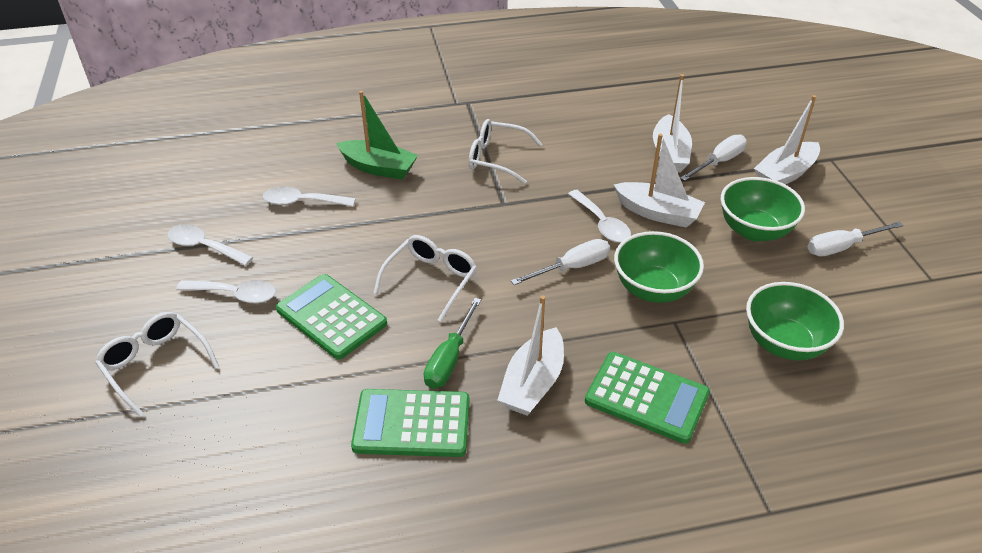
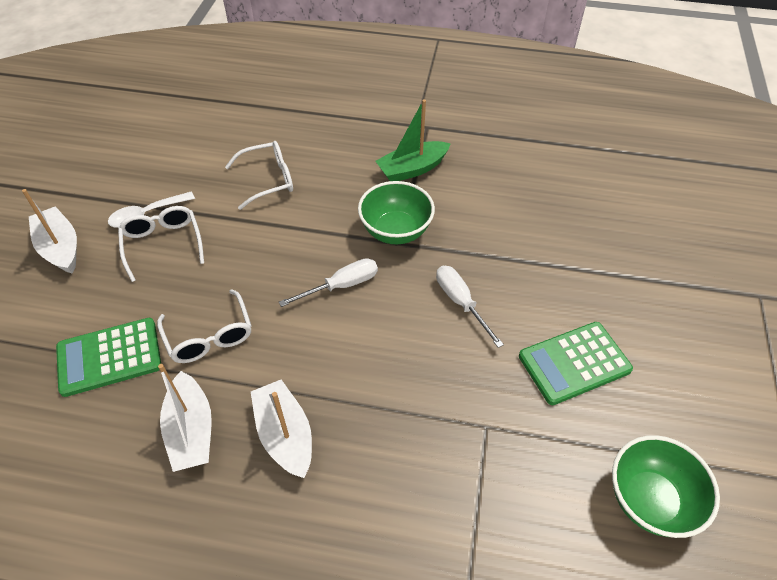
green bowl: [614,231,704,303] [721,177,805,242] [746,282,844,360] = 3 -> [358,181,435,244] [612,435,720,538] = 2
green calculator: [276,274,387,359] [351,389,470,457] [585,352,710,444] = 3 -> [56,318,161,397] [519,322,633,405] = 2
green screwdriver: [424,298,481,389] = 1 -> none = 0
white boat: [498,295,564,416] [614,134,705,228] [653,74,692,173] [754,95,820,185] = 4 -> [22,189,77,274] [158,364,212,472] [251,379,312,478] = 3
white screwdriver: [511,239,610,285] [680,135,747,181] [808,222,903,256] = 3 -> [279,258,378,307] [436,266,504,348] = 2
white spoon: [167,224,253,266] [176,280,276,303] [263,186,355,207] [568,190,631,243] = 4 -> [108,192,195,228] = 1

